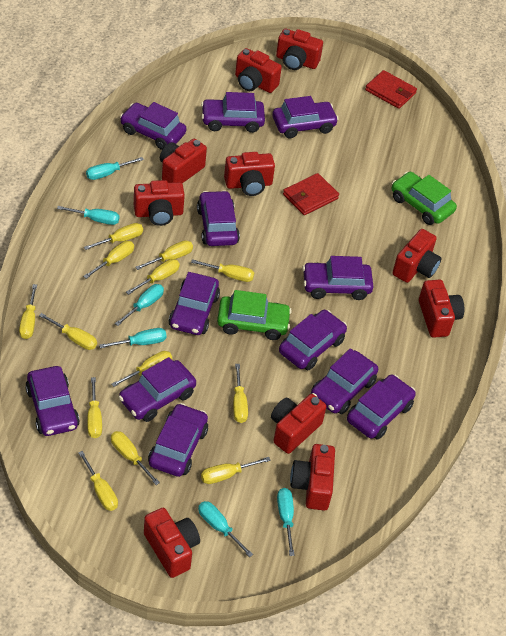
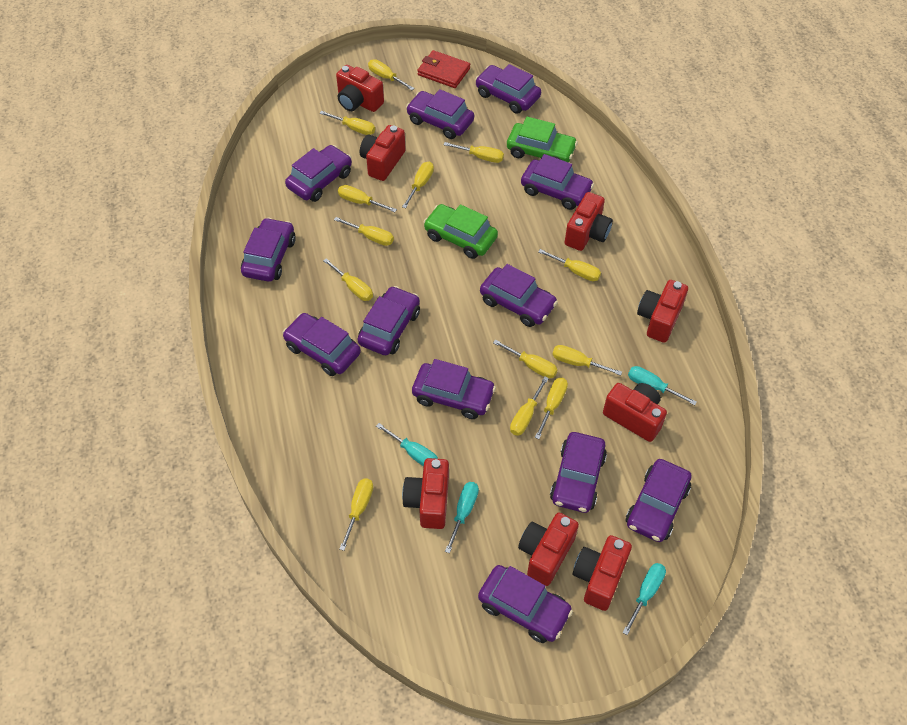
red camera: [134,180,185,226] [144,508,200,578] [160,139,207,183] [224,152,275,196] [235,48,282,93] [271,394,326,454] [276,29,323,70] [290,444,335,511] [392,229,441,283] [419,280,464,338] = 10 -> [336,65,384,112] [360,125,406,181] [402,458,449,529] [518,513,579,586] [564,192,613,251] [573,535,632,611] [603,383,667,442] [637,280,688,343] = 8
red wallet: [283,173,339,215] [365,70,417,109] = 2 -> [417,50,470,88] = 1
turquoise screwdriver: [57,206,119,225] [86,157,144,180] [99,328,167,348] [115,284,164,326] [198,501,253,557] [277,488,295,556] = 6 -> [376,423,438,466] [445,482,479,553] [622,563,666,635] [628,366,697,405] = 4

